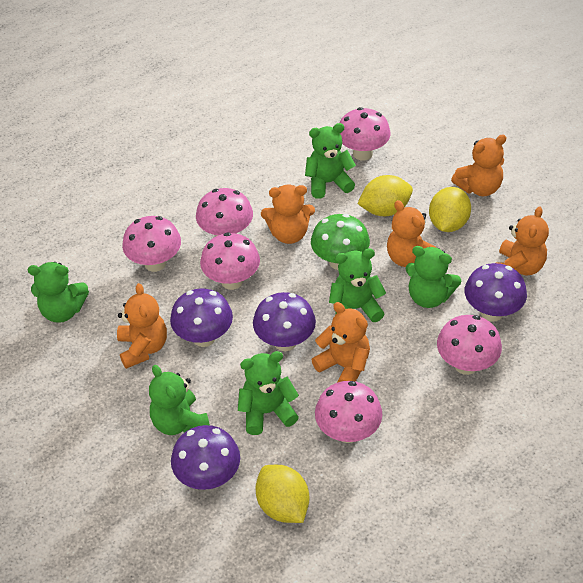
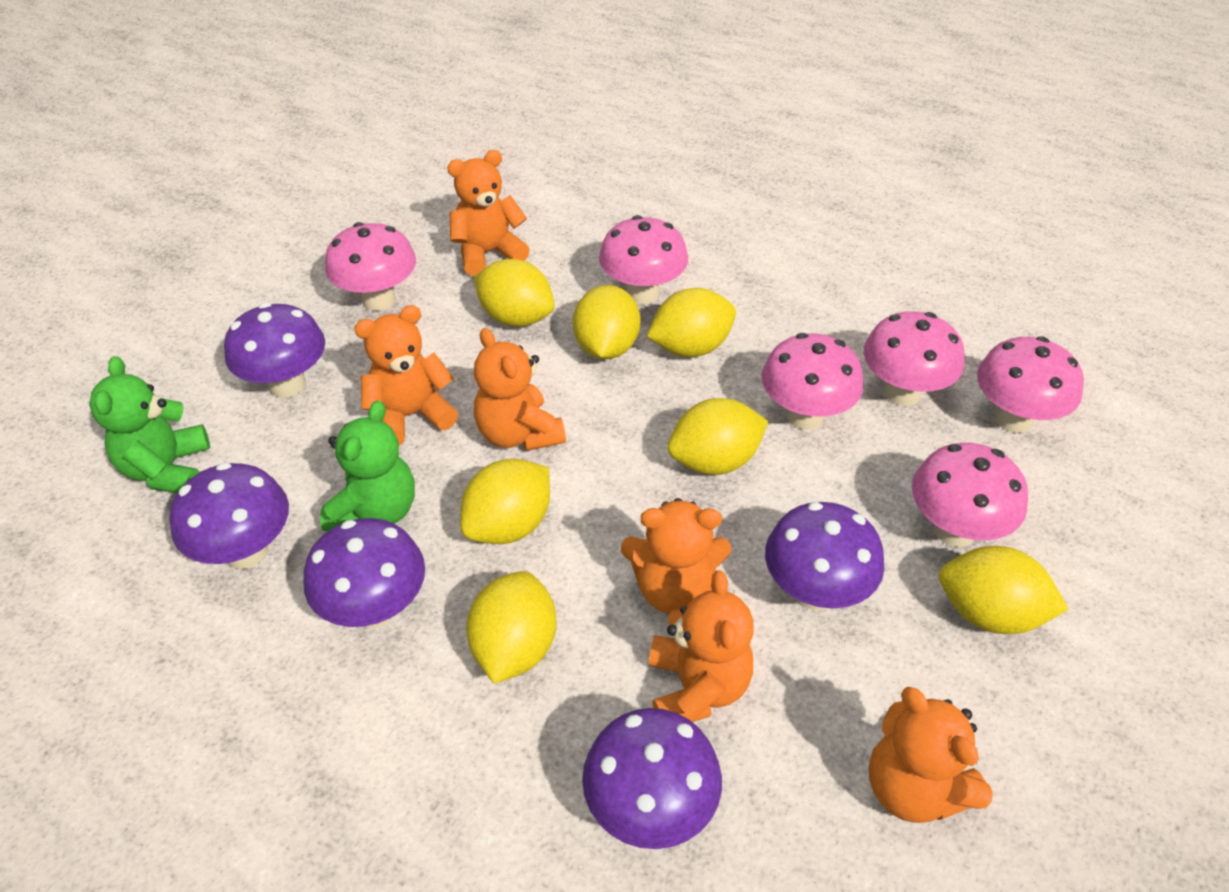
green mushroom: [311,214,370,270] = 1 -> none = 0
green teddy bear: [28,262,89,323] [149,365,210,435] [238,351,299,435] [305,123,356,199] [329,248,386,322] [406,246,461,308] = 6 -> [89,356,210,493] [320,401,415,531] = 2
purple mushroom: [170,288,233,347] [171,425,240,490] [253,292,316,351] [465,263,527,322] = 4 -> [169,462,289,569] [224,303,325,398] [303,518,425,628] [582,708,722,849] [765,502,884,611] = 5
yellow lemon: [255,465,309,523] [358,175,413,216] [429,187,471,232] = 3 -> [460,459,550,544] [466,571,556,684] [474,259,555,327] [573,285,641,359] [647,288,736,357] [667,398,768,475] [939,546,1068,634] = 7

